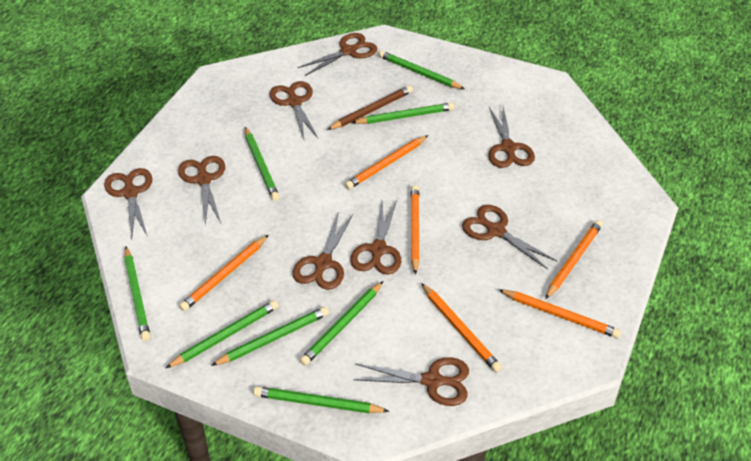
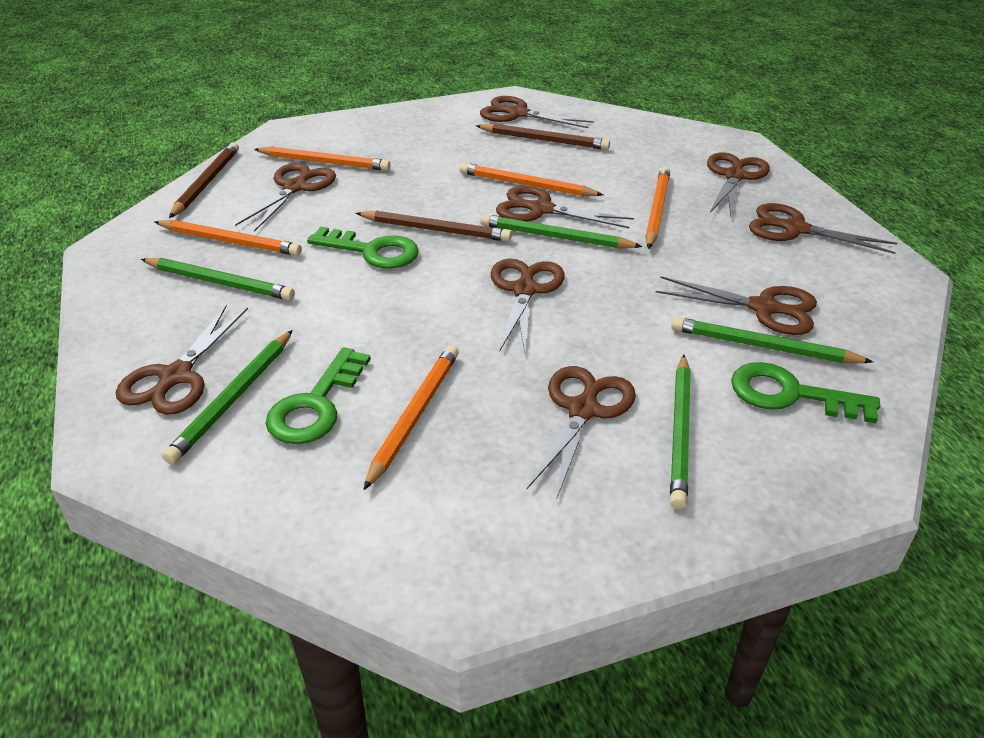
brown pencil: [327,86,413,130] = 1 -> [169,142,239,218] [355,211,512,242] [476,123,610,150] = 3
green key: none = 0 -> [265,347,371,444] [307,227,419,269] [731,362,880,423] = 3
green pencil: [124,247,150,341] [166,300,279,368] [211,307,329,366] [245,127,280,201] [254,386,389,413] [300,281,383,366] [351,103,454,124] [379,51,465,89] = 8 -> [141,258,295,300] [162,330,293,464] [480,214,643,249] [670,355,691,509] [671,317,873,363] = 5
orange pencil: [179,235,268,311] [345,135,428,189] [411,185,420,275] [421,283,502,372] [498,289,621,338] [545,220,603,299] = 6 -> [155,220,302,256] [254,146,391,171] [363,345,459,490] [460,163,603,196] [645,167,670,249] = 5

